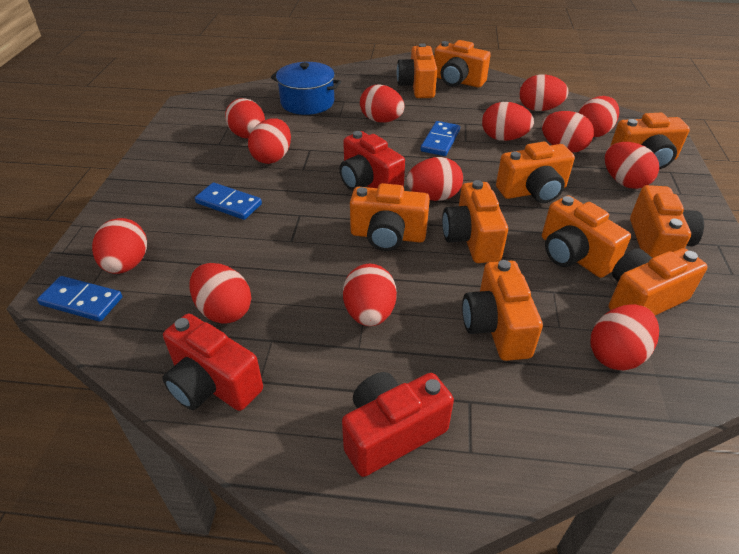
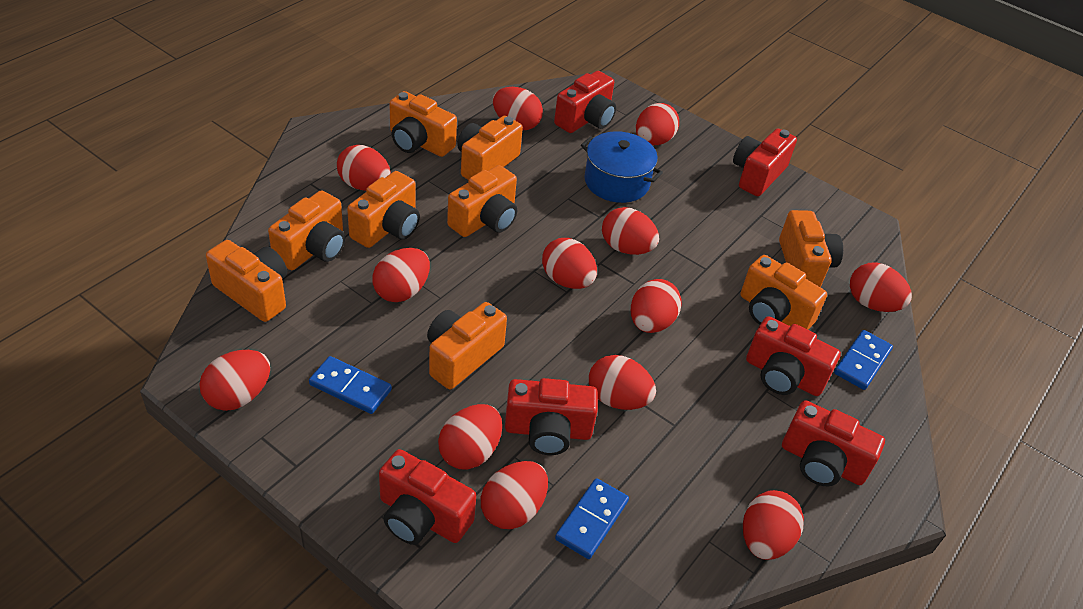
orange camera: [350,183,430,251] [397,43,437,98] [434,40,491,87] [442,180,508,263] [462,260,543,361] [496,142,575,203] [542,195,631,278] [609,248,708,315] [610,113,690,169] [630,185,704,258] = 10 -> [206,240,287,322] [268,190,345,270] [347,171,420,248] [389,91,457,157] [427,302,507,389] [447,165,517,237] [457,116,523,180] [740,255,827,330] [779,210,843,287] = 9
red camera: [163,314,263,411] [339,131,405,191] [342,372,454,477] = 3 -> [379,449,476,545] [505,378,598,455] [554,71,616,133] [733,129,797,196] [746,316,841,396] [782,400,885,486] = 6

